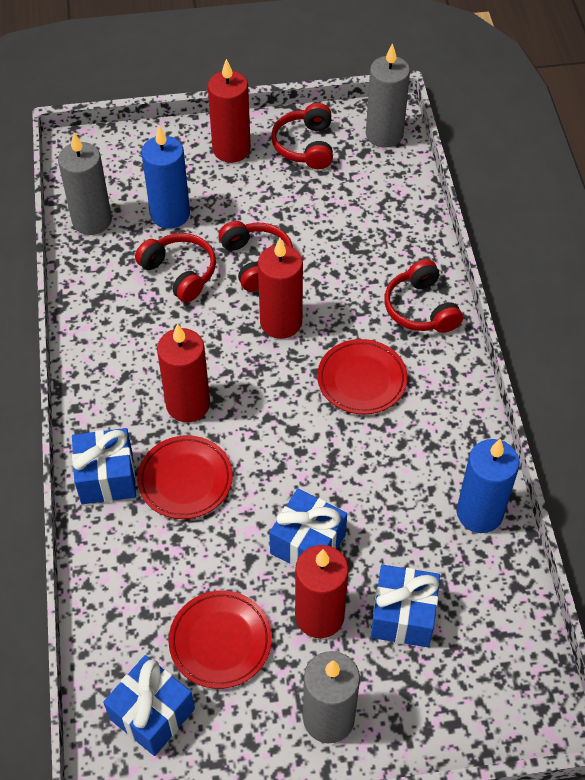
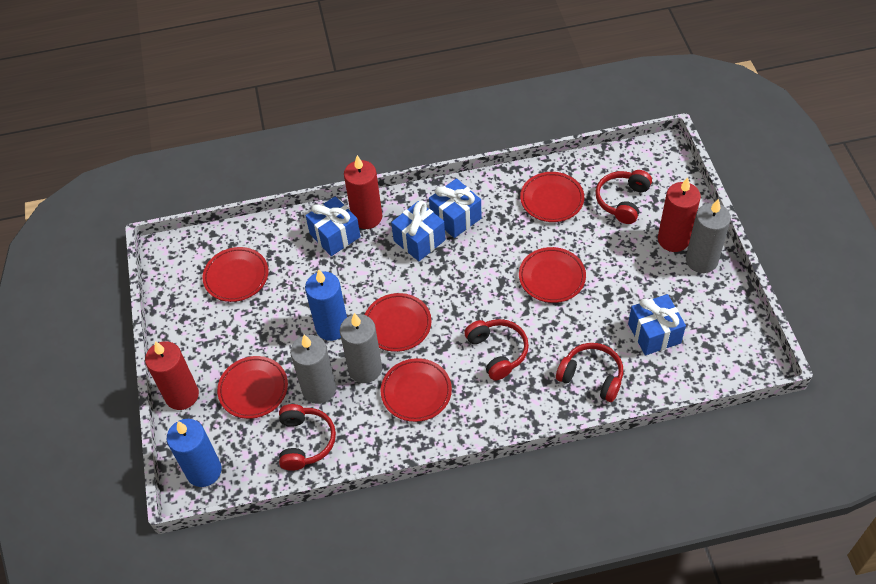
red candle: [157,324,210,422] [208,59,251,163] [258,238,303,339] [295,545,349,638] = 4 -> [145,341,199,410] [344,155,382,229] [658,177,701,252] = 3
red plate: [137,435,233,519] [169,590,272,689] [317,339,407,414] = 3 -> [202,247,269,302] [217,356,288,419] [365,293,432,352] [381,358,452,422] [519,247,586,303] [520,172,584,222] = 6

